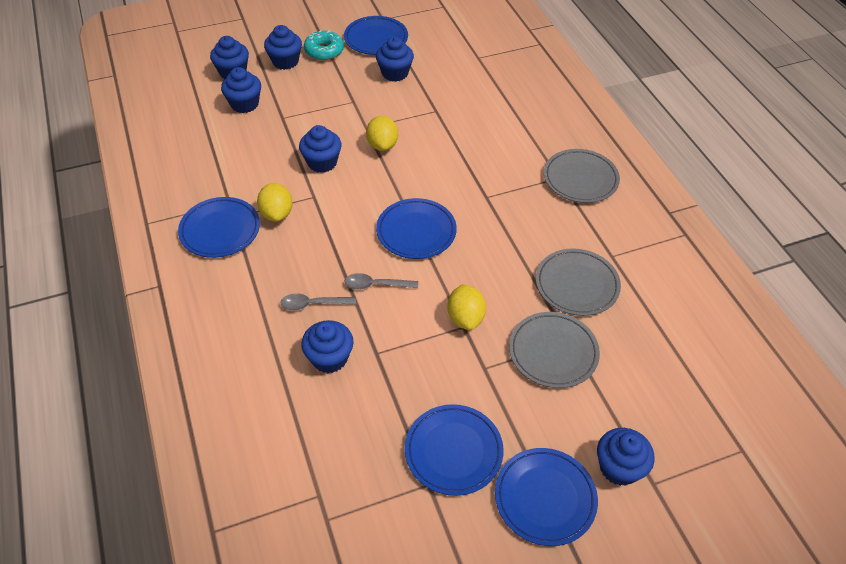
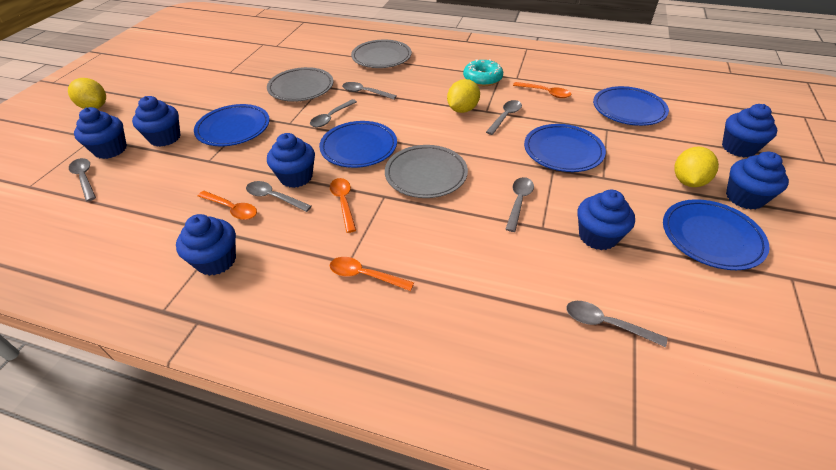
grey spoon: [280,293,356,310] [345,273,418,290] = 2 -> [69,158,96,202] [246,181,312,212] [310,99,357,127] [342,82,397,100] [486,100,522,135] [505,177,534,232] [566,301,667,347] = 7
orange spoon: none = 0 -> [198,191,257,220] [330,178,356,233] [330,257,414,291] [513,82,571,98] = 4

